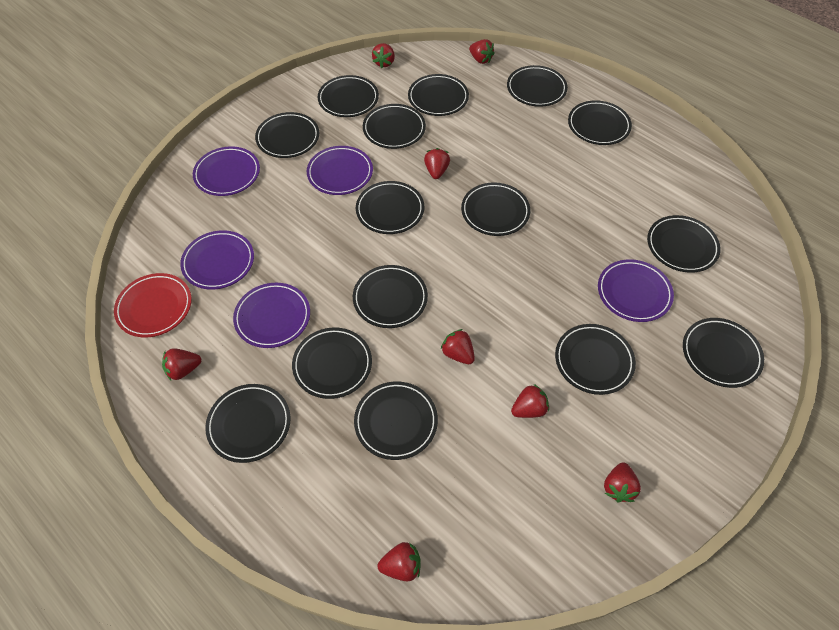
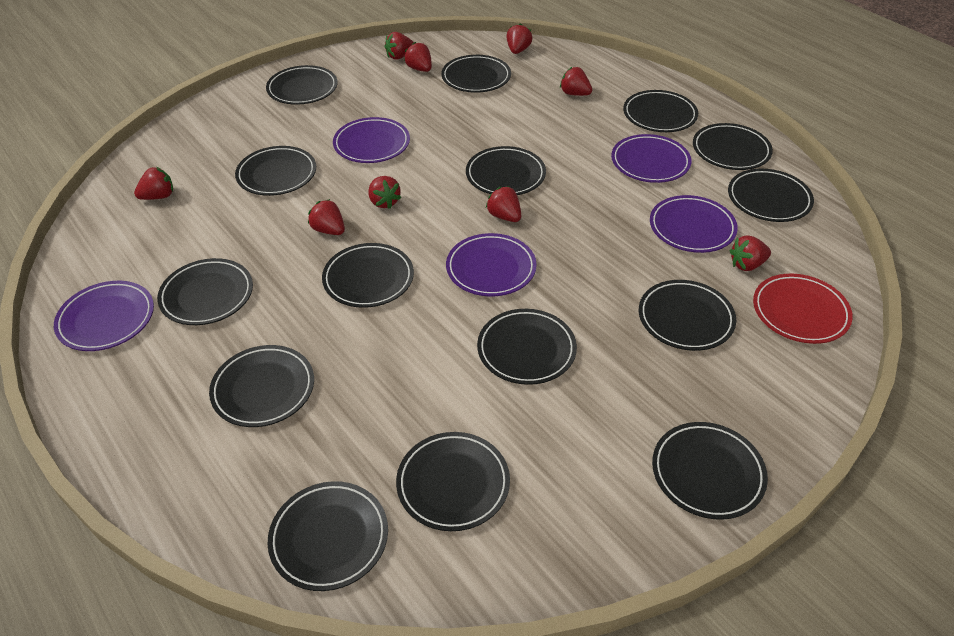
red strawberry: [162,348,201,380] [372,43,395,68] [378,542,421,581] [424,148,450,179] [441,329,475,364] [469,39,495,64] [511,384,549,418] [604,462,641,502] = 8 -> [134,167,173,200] [308,199,345,235] [368,176,401,209] [385,32,414,60] [404,42,432,72] [486,186,521,222] [507,23,532,54] [560,67,592,96] [730,235,771,271] = 9

